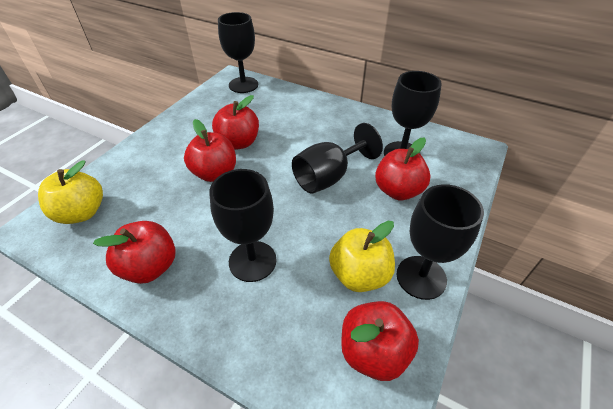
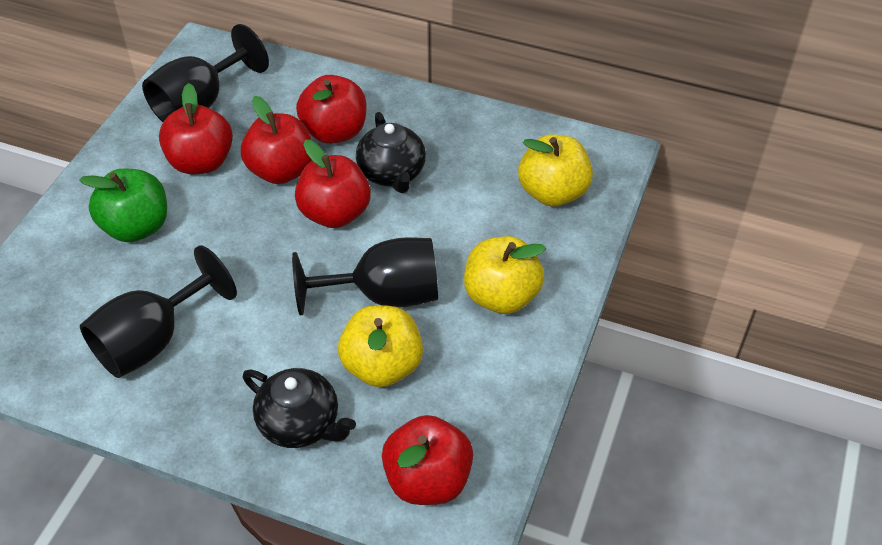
black goblet: [209,169,276,282] [218,12,258,93] [292,123,383,194] [384,71,442,156] [397,184,484,300] = 5 -> [80,245,237,378] [142,24,269,122] [292,237,438,315] = 3
black teapot: none = 0 -> [243,368,356,448] [356,112,426,193] = 2
green apple: none = 0 -> [80,168,167,242] = 1
yellow apple: [38,160,103,224] [329,221,395,292] = 2 -> [338,305,423,387] [464,236,546,314] [518,135,593,207] = 3

